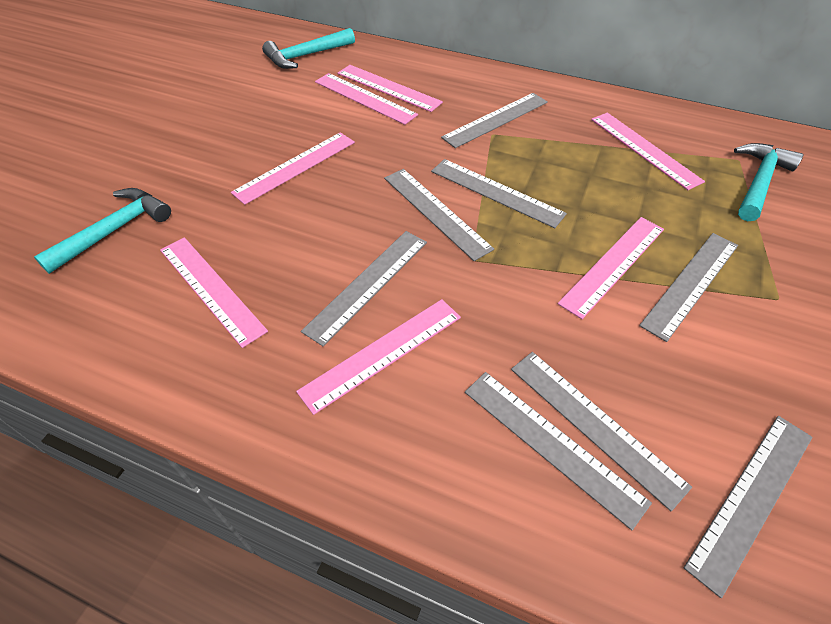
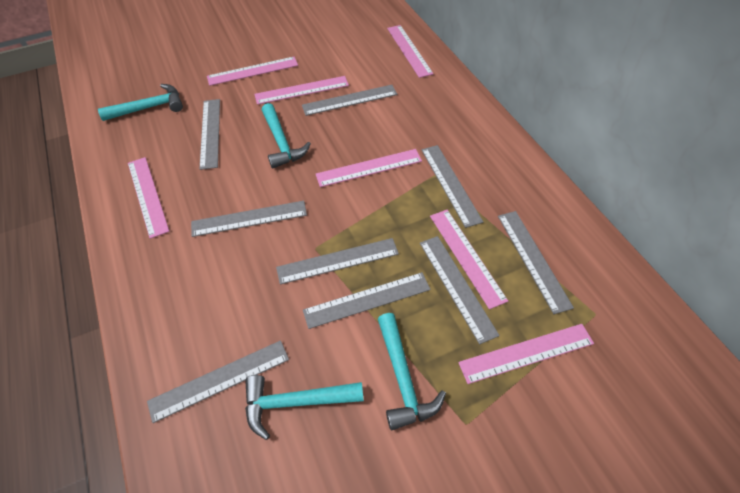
grey ruler: [301,231,427,347] [384,169,494,261] [431,159,567,228] [441,93,548,148] [465,372,652,530] [511,352,692,511] [639,233,738,342] [684,416,813,598] = 8 -> [147,340,289,423] [191,201,307,237] [199,99,220,170] [276,238,399,285] [302,85,397,116] [303,272,431,329] [420,236,500,344] [422,145,483,228] [498,211,574,314] = 9
turquoise hammer: [34,188,171,274] [262,28,355,69] [734,143,804,221] = 3 -> [98,84,183,121] [245,375,364,440] [262,103,311,169] [378,313,446,430] = 4

